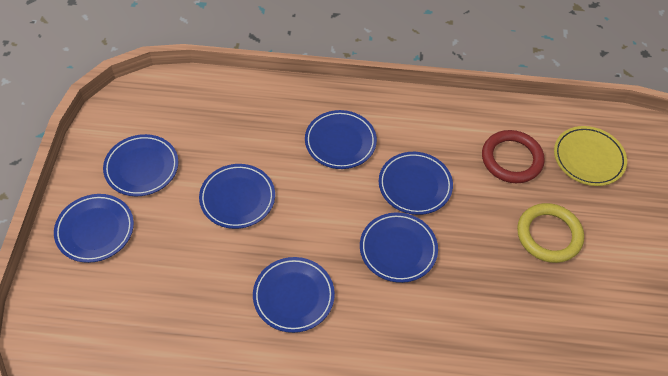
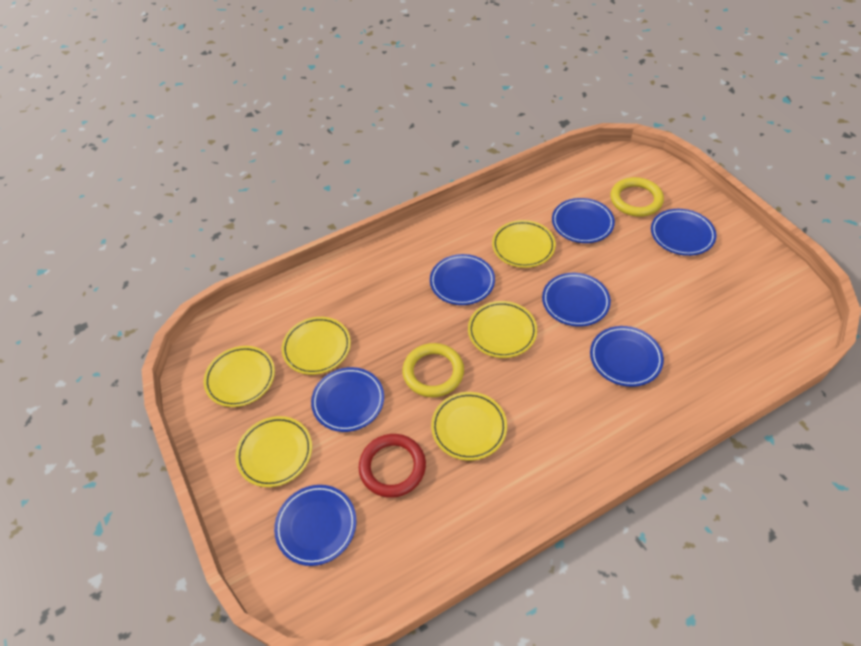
yellow plate: [554,126,627,186] = 1 -> [204,346,275,407] [235,416,312,487] [282,317,351,375] [431,392,507,461] [468,301,537,358] [492,220,556,268] = 6
yellow ring: [517,203,584,263] = 1 -> [403,343,464,397] [610,177,664,217] = 2

